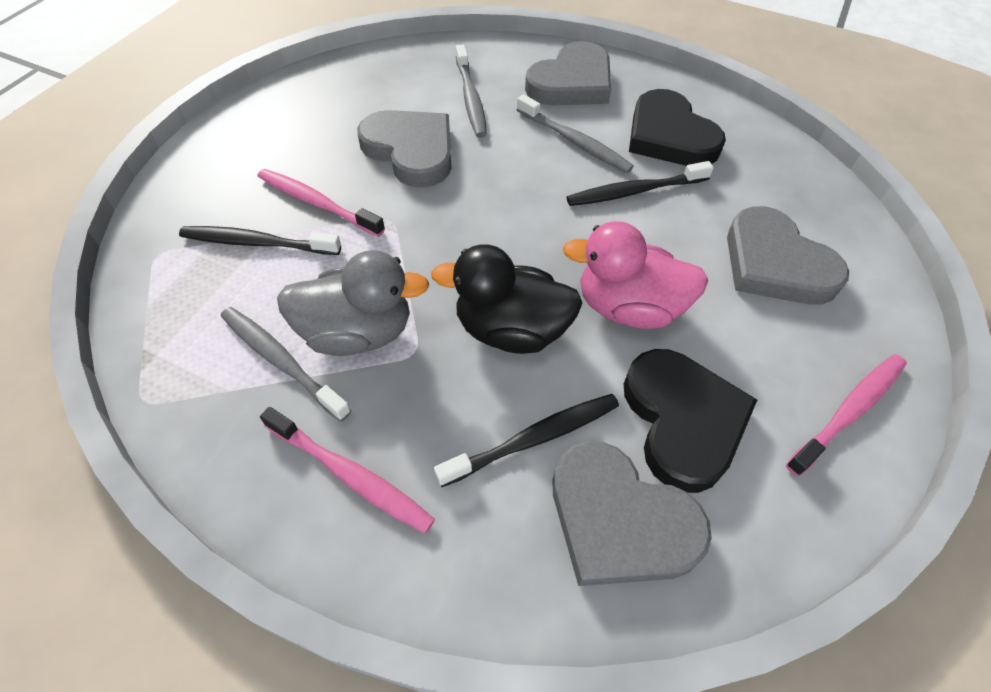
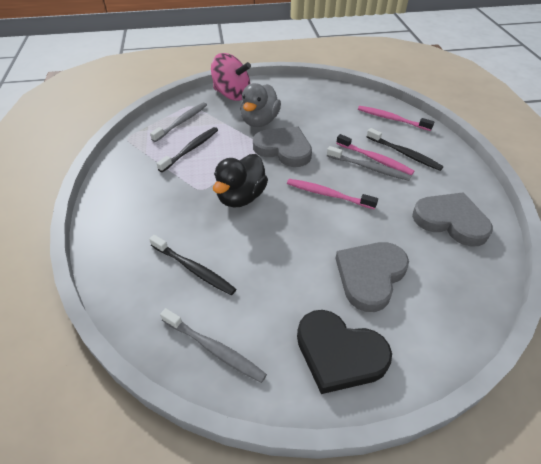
black heart: [624,349,757,493] [629,89,726,166] = 2 -> [297,310,392,394] = 1
grey heart: [357,110,451,188] [525,41,611,105] [553,441,712,586] [727,206,849,305] = 4 -> [253,126,312,167] [335,242,409,312] [412,192,493,247] = 3
pink duck: [563,221,708,329] = 1 -> none = 0
pink spinning top: none = 0 -> [211,53,251,101] = 1

